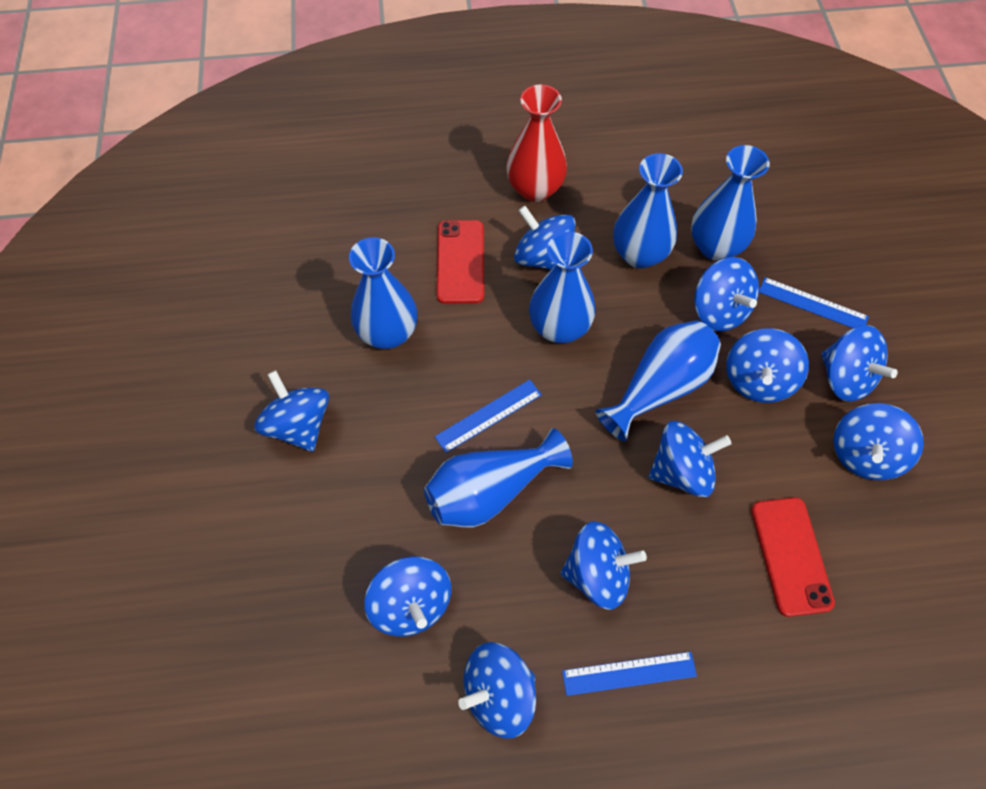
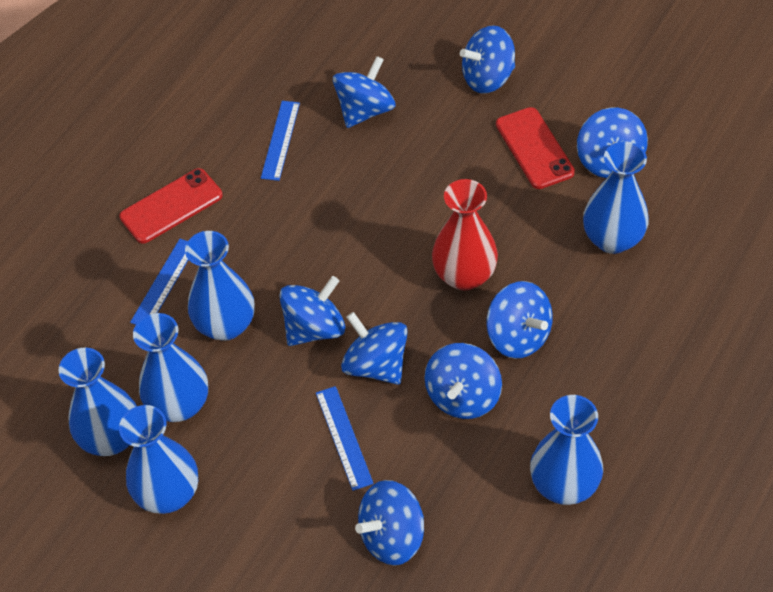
blue spinning top: [254,370,329,452] [364,556,451,637] [458,642,536,739] [514,206,576,270] [560,521,647,610] [649,421,732,497] [694,257,759,331] [726,328,809,403] [821,325,898,402] [833,403,924,480] = 10 -> [279,276,345,346] [333,56,396,128] [341,312,408,385] [355,480,424,565] [424,343,502,419] [460,25,515,94] [486,281,553,359] [577,108,648,178] = 8

